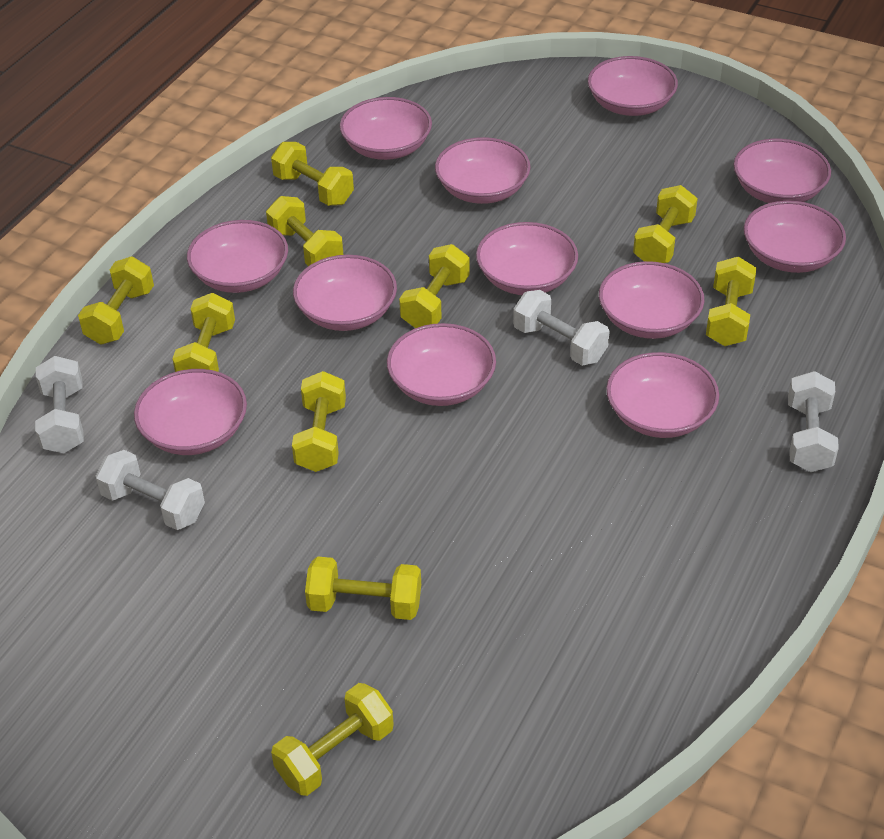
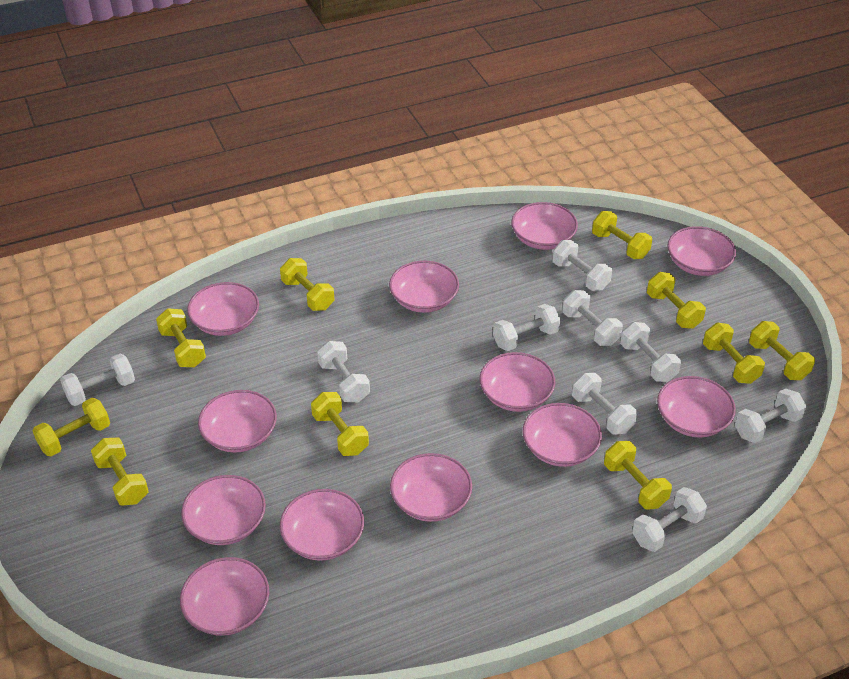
white dumbbell: [35,356,84,453] [95,450,205,530] [513,290,610,366] [788,371,839,472] = 4 -> [60,354,135,406] [317,341,370,402] [493,304,560,351] [552,240,612,291] [562,290,623,346] [572,373,637,435] [620,322,681,382] [632,487,707,552] [735,388,806,443] = 9

